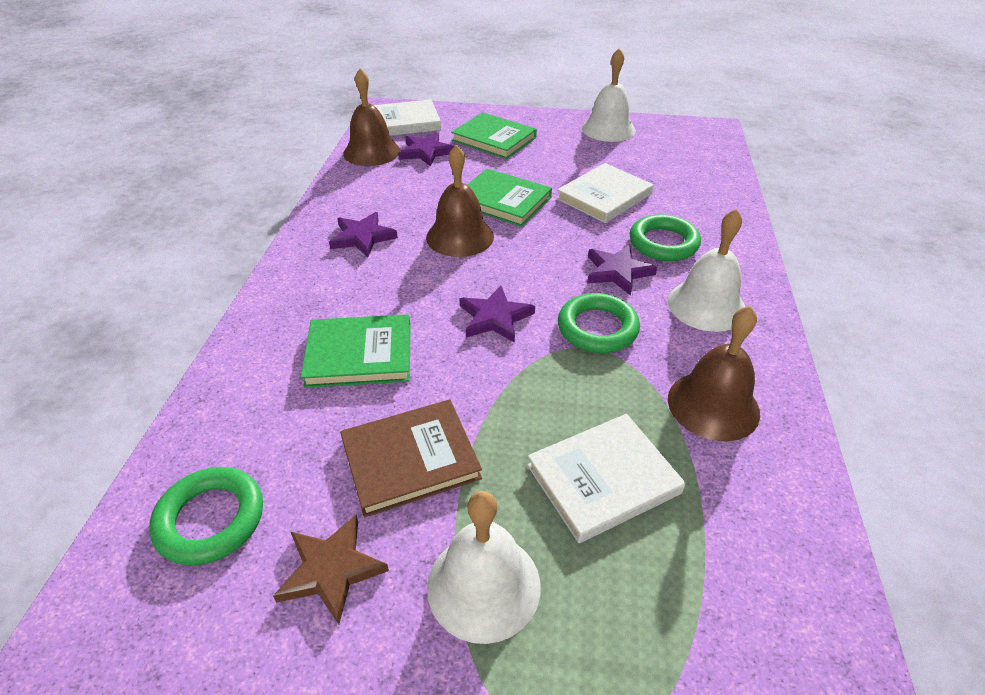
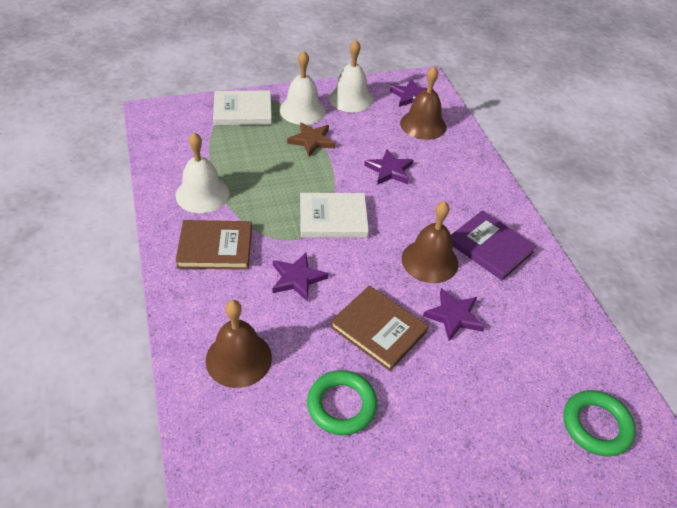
brown book: [340,399,482,518] = 1 -> [175,220,252,270] [330,286,428,371] = 2
green book: [301,314,410,388] [451,112,537,159] [467,169,552,227] = 3 -> none = 0
green ring: [149,467,263,566] [558,293,640,353] [630,214,701,261] = 3 -> [307,370,377,435] [563,390,636,456] = 2
purple book: none = 0 -> [451,210,536,281] = 1
white book: [374,99,441,136] [527,414,686,543] [557,163,654,223] = 3 -> [213,91,272,125] [300,193,369,238] = 2

